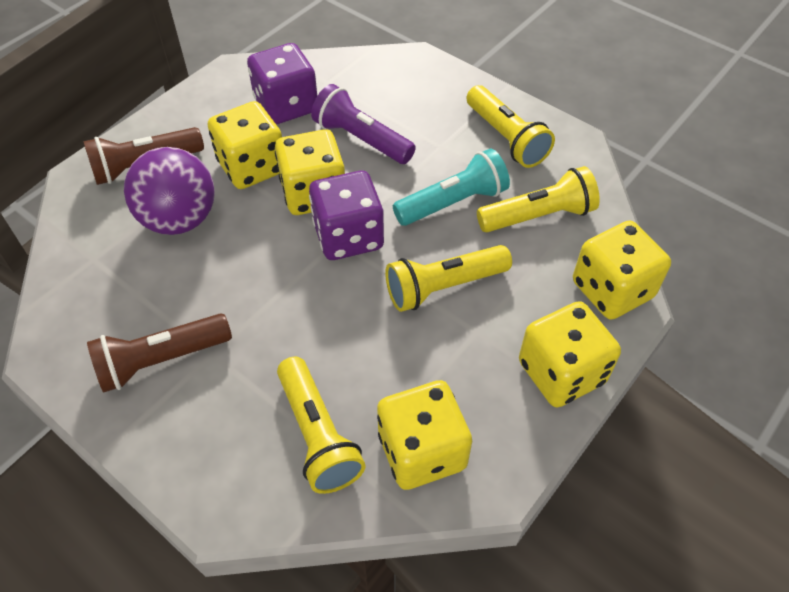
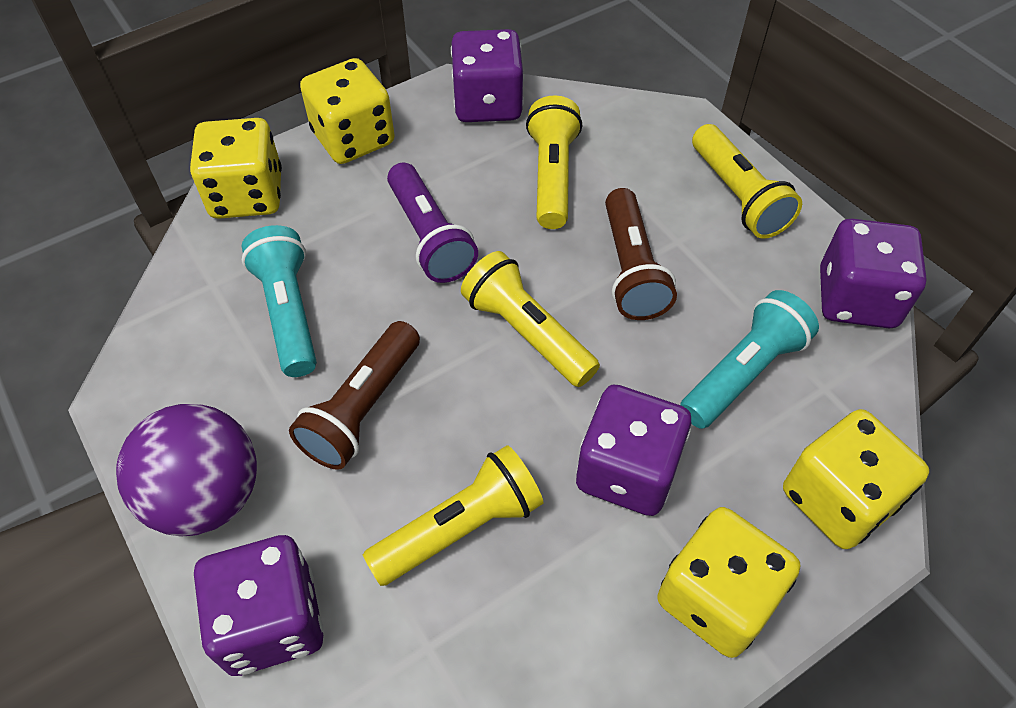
purple dice: [247,43,317,124] [309,171,384,260] = 2 -> [194,535,323,676] [451,29,523,122] [576,385,691,516] [820,219,927,329] = 4
turquoise flashlight: [393,149,510,226] = 1 -> [241,225,317,377] [680,290,819,429] = 2
yellow dice: [208,101,282,189] [275,129,345,215] [377,380,472,490] [519,301,621,408] [573,220,671,320] = 5 -> [190,118,282,219] [300,58,395,164] [657,507,800,658] [783,409,929,549] = 4

